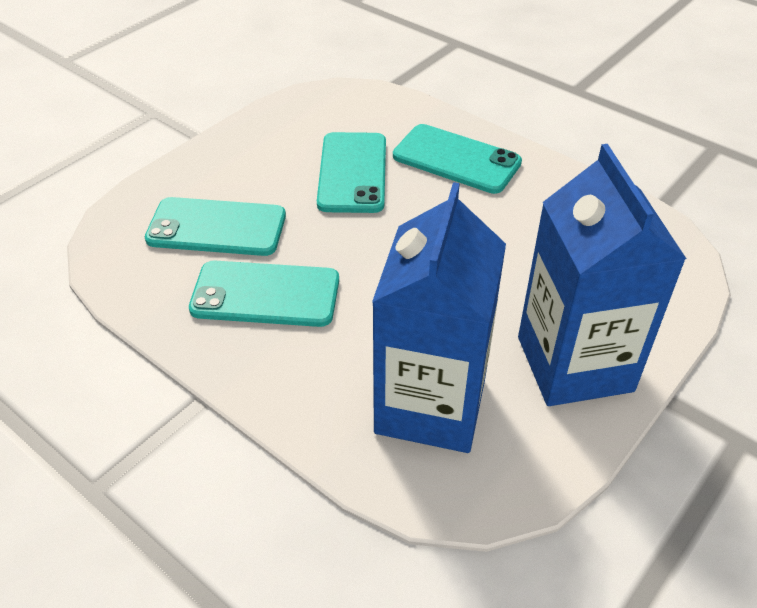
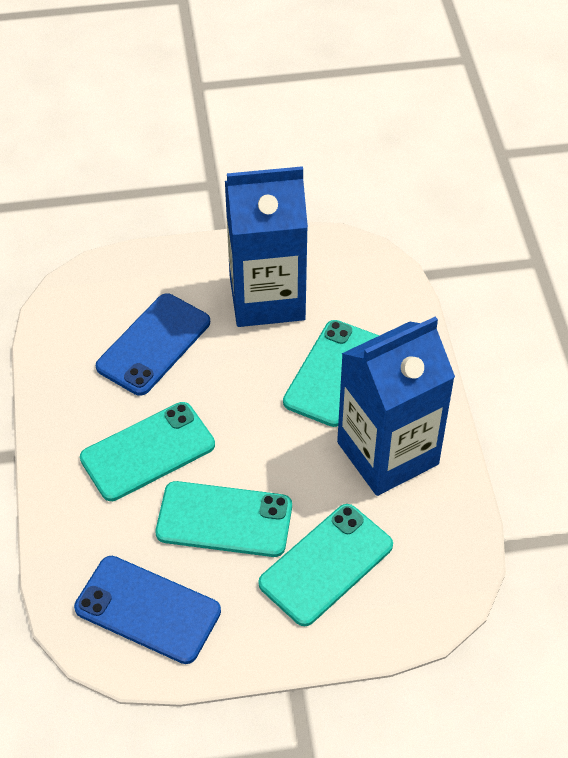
blue phone: none = 0 -> [74,556,221,664] [96,293,210,396] = 2

